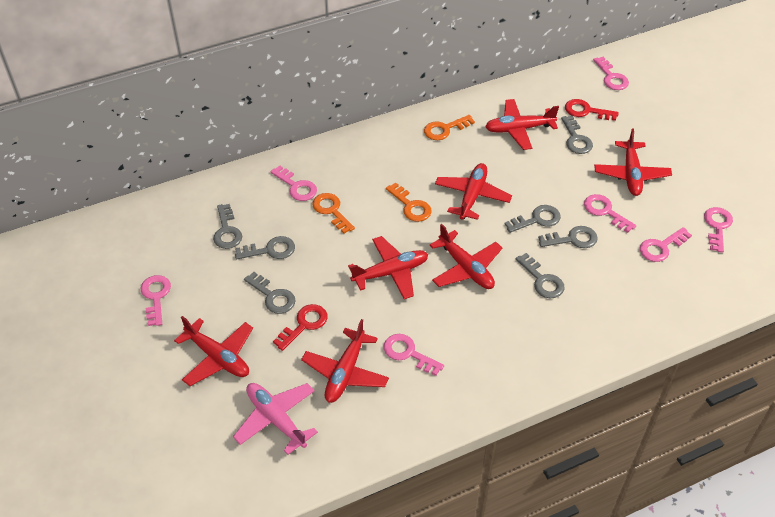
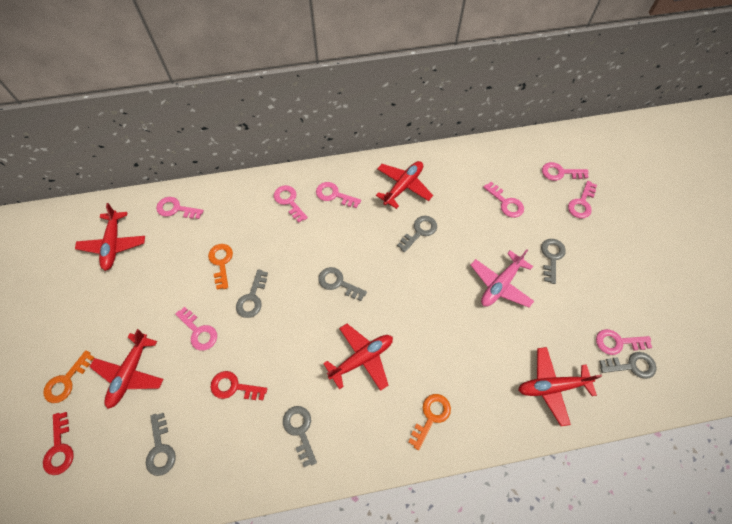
pink key: [141,275,171,326] [270,165,317,201] [384,334,444,376] [584,194,636,233] [593,57,629,90] [640,227,692,262] [704,207,733,253] = 7 -> [156,197,204,219] [175,307,217,351] [274,185,308,223] [316,182,361,208] [483,182,524,218] [542,162,589,181] [568,181,597,218] [596,329,652,355] = 8
red plane: [174,316,253,386] [301,319,389,403] [348,236,428,299] [430,224,502,289] [435,163,512,220] [485,99,559,150] [594,128,672,196] = 7 -> [75,203,145,271] [90,329,164,409] [323,324,393,391] [376,161,433,209] [518,347,602,426] = 5

